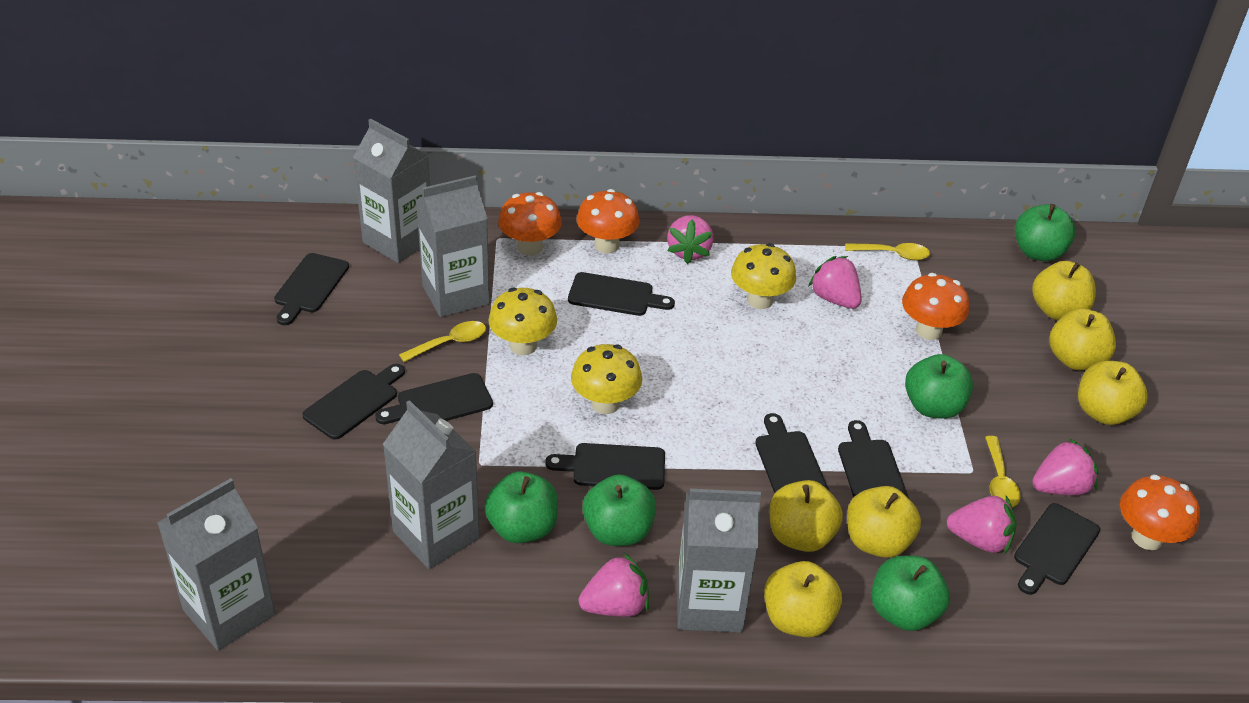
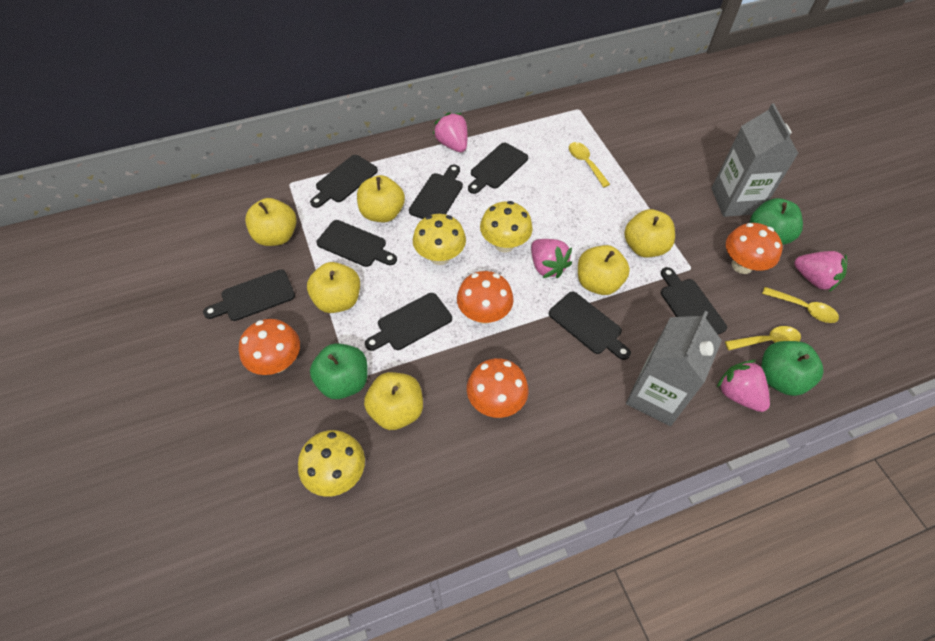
green apple: [484,471,558,543] [582,474,656,546] [871,556,950,631] [905,354,973,419] [1015,204,1076,261] = 5 -> [310,343,368,399] [750,198,803,245] [761,341,824,396] = 3
grey carton: [157,478,275,651] [353,119,430,263] [383,400,480,569] [416,175,490,317] [677,489,761,633] = 5 -> [626,311,722,426] [711,104,799,217] = 2
pink strawberry: [579,553,649,617] [667,215,714,264] [808,256,862,309] [947,496,1016,554] [1032,439,1099,495] = 5 -> [433,112,467,152] [531,239,572,278] [717,360,770,412] [794,251,847,292] = 4

